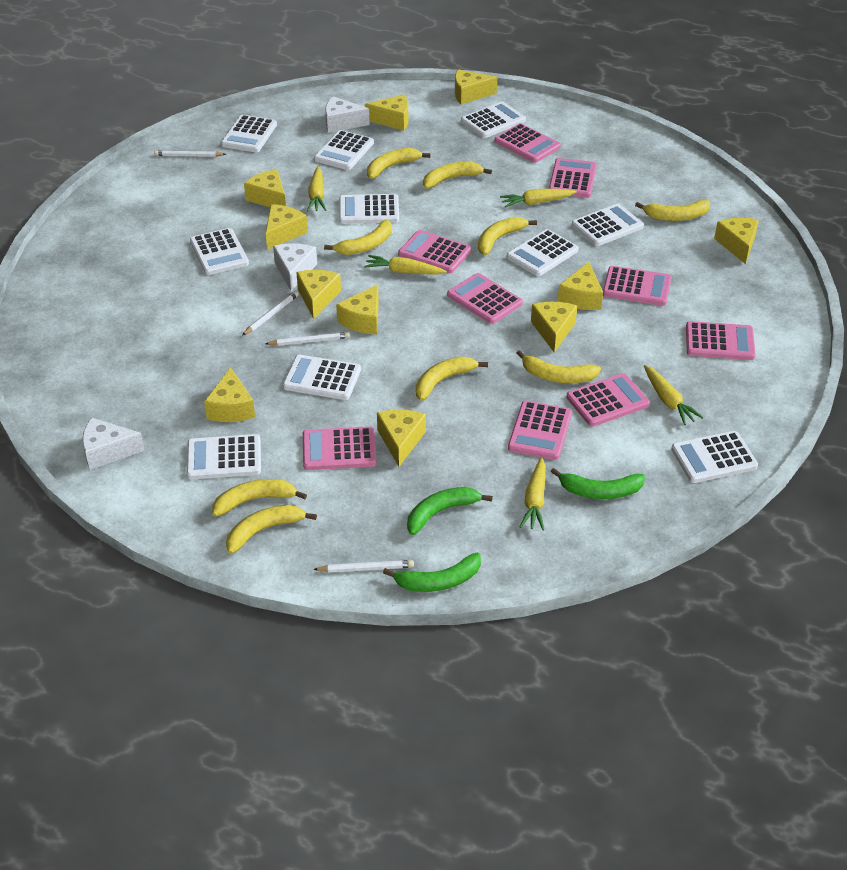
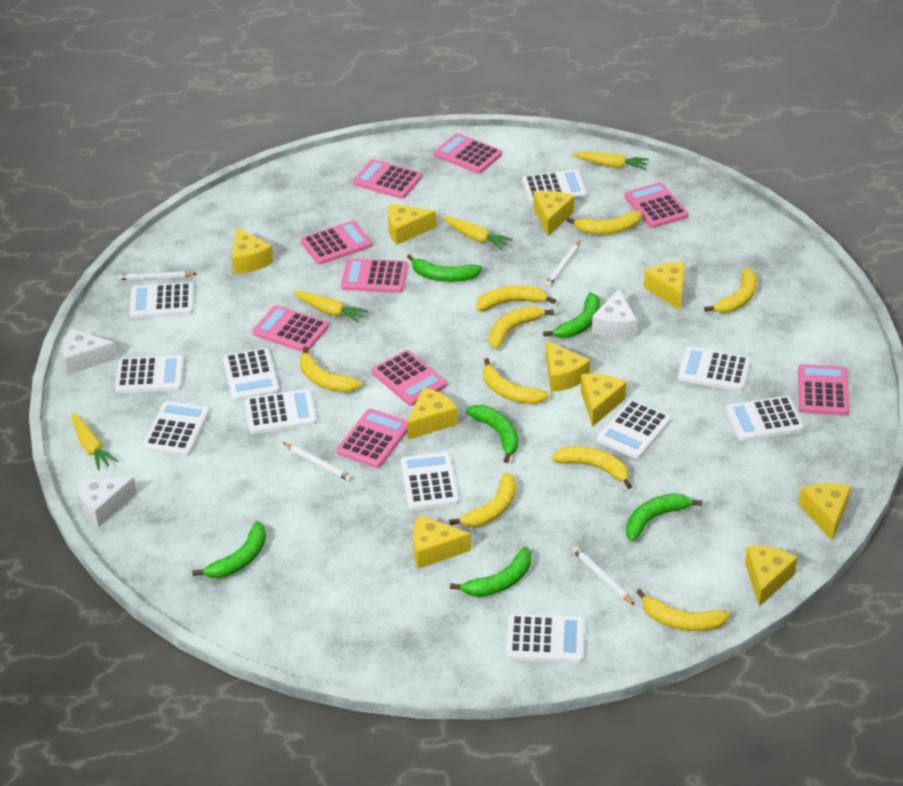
green banana: [383,553,481,592] [407,487,493,535] [551,468,645,499] = 3 -> [192,521,266,578] [407,254,482,282] [450,547,531,597] [466,405,518,463] [543,292,600,338] [626,493,703,541] = 6
white calculator: [187,434,261,479] [190,228,249,275] [221,115,277,152] [283,355,361,400] [314,130,374,170] [339,194,399,224] [461,101,526,138] [507,229,579,276] [572,204,644,246] [671,431,758,483] = 10 -> [115,355,184,393] [129,282,194,319] [143,401,210,456] [223,348,280,401] [245,389,317,434] [400,452,459,510] [506,614,585,663] [522,170,587,204] [597,399,671,459] [678,347,751,391] [725,396,805,441] = 11
yellow carrot: [307,166,326,211] [364,255,447,275] [500,189,577,208] [520,457,546,530] [644,365,704,425] = 5 -> [71,413,118,471] [292,291,368,323] [442,217,512,250] [572,152,649,170] = 4
yellow cheese: [204,367,255,422] [244,169,286,207] [266,204,308,250] [296,270,341,319] [336,284,379,334] [365,94,408,131] [377,409,426,467] [455,69,497,104] [531,302,577,353] [558,262,603,310] [714,218,759,264] = 11 -> [232,228,274,274] [388,204,436,245] [407,387,458,440] [413,515,471,569] [533,191,574,236] [546,340,590,392] [581,374,626,427] [644,262,685,311] [745,545,798,607] [799,483,851,541] = 10

